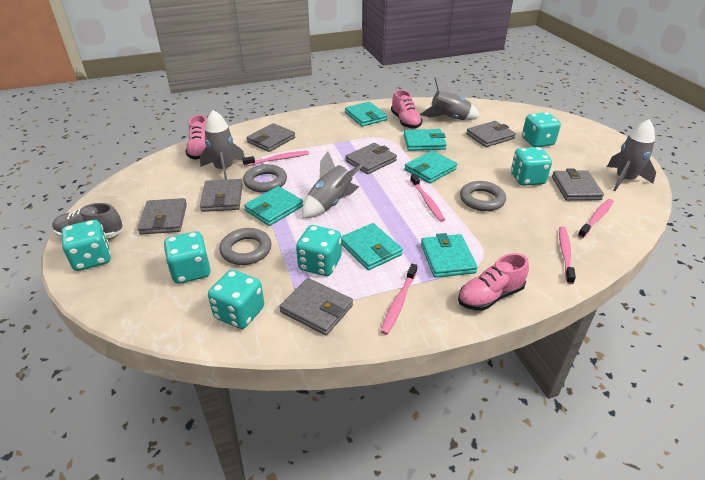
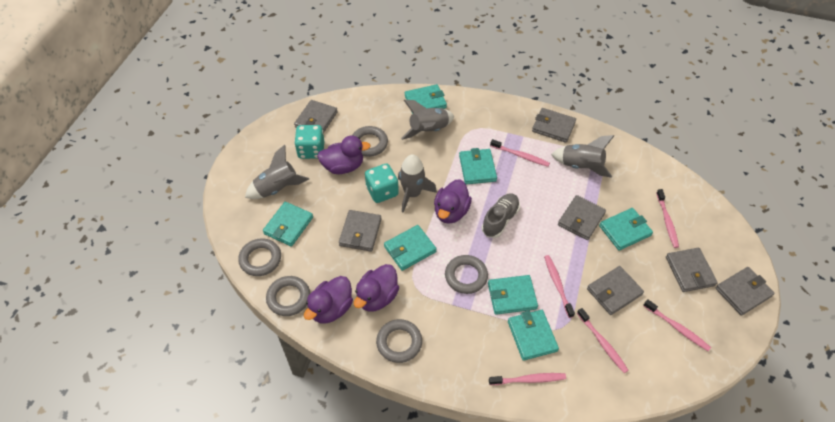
grey ring: [219,228,272,265] [243,164,287,193] [460,181,506,211] = 3 -> [238,238,281,276] [266,276,310,316] [352,126,388,157] [376,319,422,363] [445,255,488,294] = 5
pink shoe: [185,115,207,160] [391,90,422,129] [458,253,529,311] = 3 -> none = 0
pink toothbrush: [243,151,309,166] [381,264,418,335] [410,174,445,222] [559,227,576,284] [578,199,614,238] = 5 -> [489,373,566,385] [490,139,550,167] [544,255,575,318] [577,308,629,373] [643,299,711,351] [656,189,679,248] = 6
purple duck: none = 0 -> [304,276,353,323] [317,136,371,174] [354,264,399,312] [434,179,472,224] = 4
turquoise dice: [61,220,111,271] [164,231,211,284] [208,270,264,329] [296,225,342,276] [511,147,552,186] [522,112,561,147] = 6 -> [294,125,324,159] [365,163,399,203] = 2
turquoise wallet: [244,186,303,226] [341,223,403,270] [345,102,387,127] [404,129,447,151] [405,151,457,184] [421,233,478,278] = 6 -> [263,202,313,247] [384,225,437,271] [405,84,447,114] [459,148,497,184] [488,275,538,315] [508,310,559,361] [599,208,653,251] = 7

